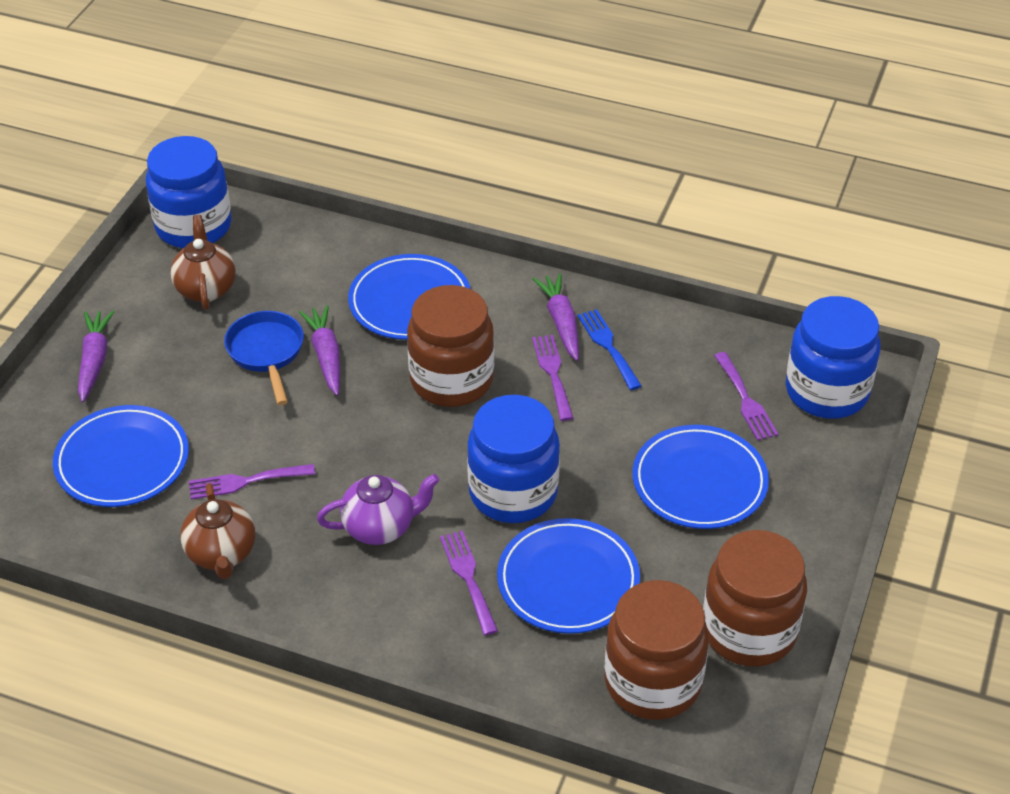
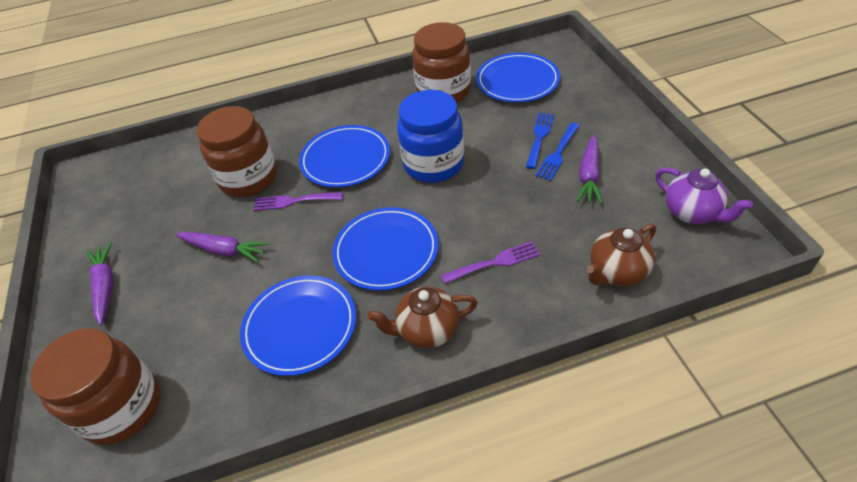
blue fork: [578,309,642,390] = 1 -> [526,113,554,169] [535,123,580,181] = 2
blue jar: [146,136,232,248] [467,395,560,523] [786,296,880,419] = 3 -> [397,90,464,183] = 1
blue pan: [224,311,304,405] = 1 -> none = 0
purple fork: [189,464,315,500] [440,530,498,635] [532,335,573,421] [714,352,778,441] = 4 -> [253,192,342,211] [441,241,540,284] = 2

